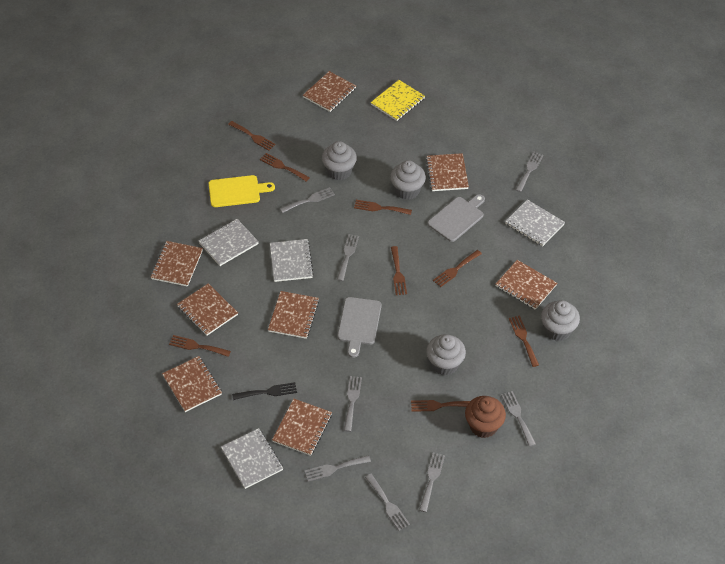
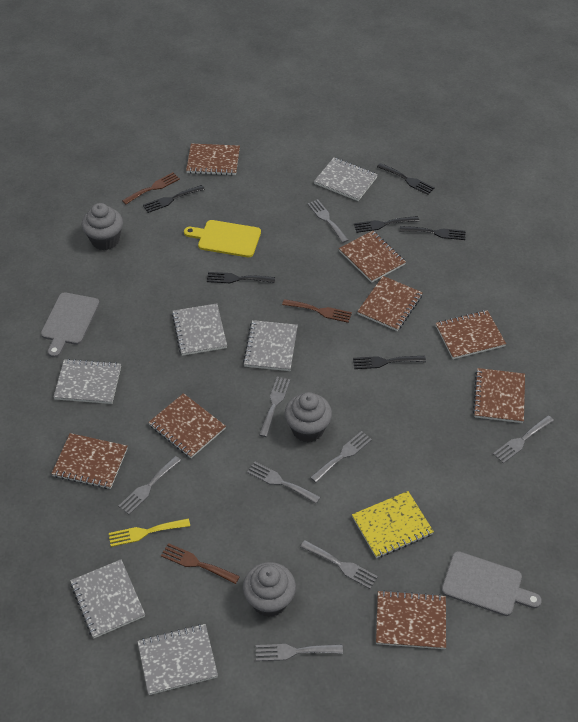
black fork: [232,382,297,400] = 1 -> [143,185,205,213] [207,272,275,283] [353,356,426,369] [354,216,419,233] [377,163,435,195] [400,226,466,240] = 6
brown cupcake: [465,396,506,438] = 1 -> none = 0
brown fork: [169,335,231,357] [228,121,276,151] [260,153,310,182] [354,200,412,215] [391,246,407,295] [411,400,470,412] [433,250,482,287] [509,315,539,367] = 8 -> [122,172,180,204] [161,543,240,584] [282,299,352,323] = 3
grey cupcake: [322,141,357,180] [390,160,426,200] [426,334,466,375] [541,300,580,341] = 4 -> [82,203,123,250] [243,562,296,617] [285,392,332,442] = 3
grey notebook: [199,219,259,266] [221,428,283,489] [270,239,314,282] [505,199,565,246] = 4 -> [53,359,121,404] [70,559,145,638] [137,624,218,695] [172,303,227,356] [243,320,298,371] [314,158,378,201] = 6
yellow fork: none = 0 -> [109,518,190,547] = 1

